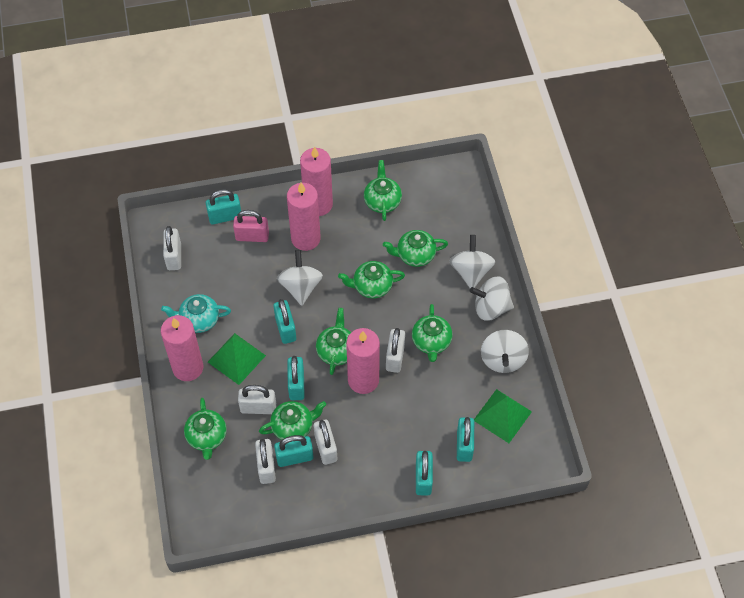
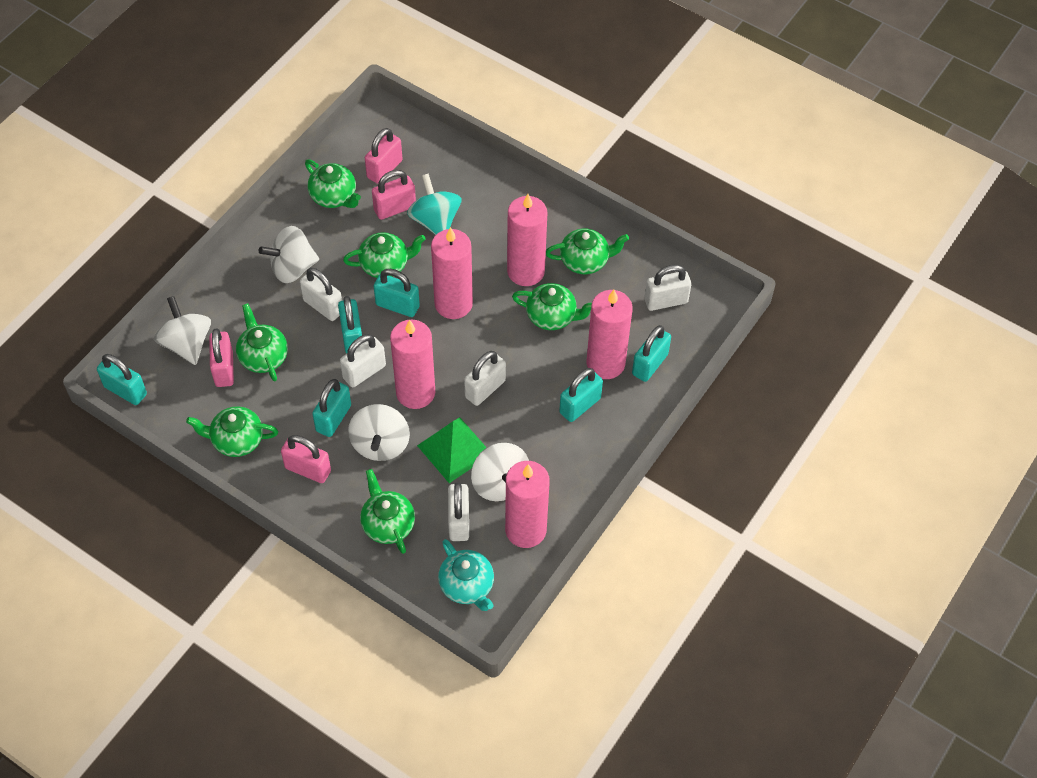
green pyramid: [208,333,266,385] [474,389,532,443] = 2 -> [417,417,487,483] = 1
pink candle: [161,315,203,381] [287,183,321,251] [300,146,333,216] [346,328,380,394] = 4 -> [390,320,435,409] [431,227,473,319] [505,461,550,548] [507,194,547,286] [587,290,633,379] = 5
pink padlock: [233,210,269,242] = 1 -> [209,329,234,387] [281,435,331,483] [365,128,402,184] [372,170,416,220] = 4
turquoise spinning top: none = 0 -> [407,173,462,235] = 1

